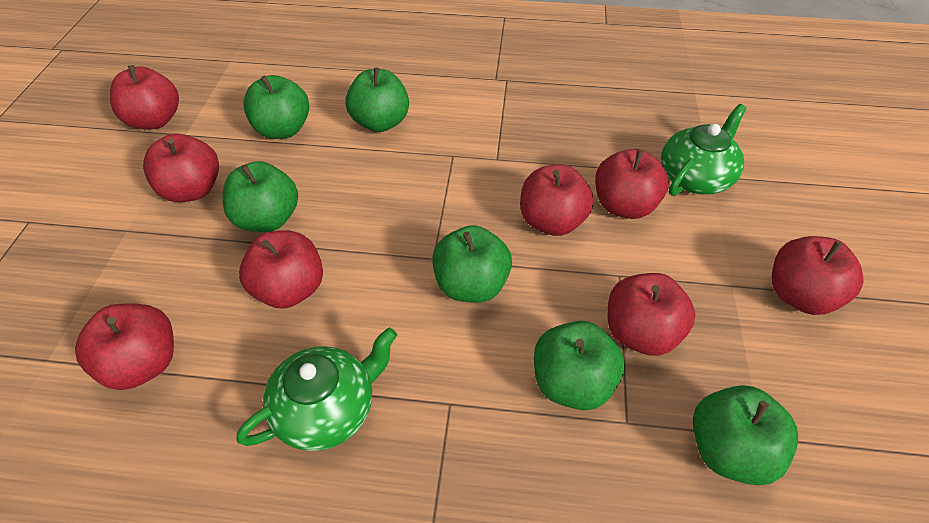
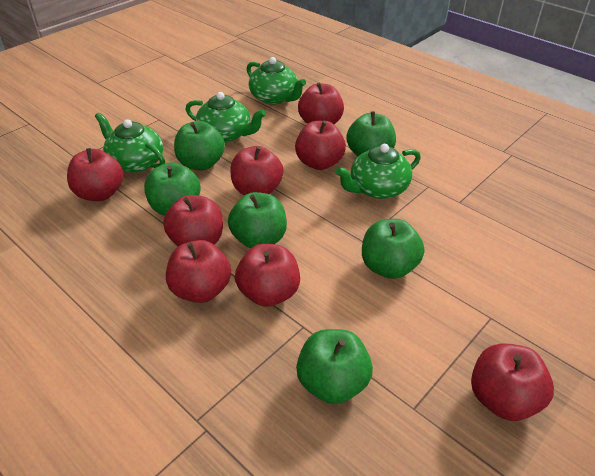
green teapot: [237,327,397,451] [661,104,747,196] = 2 -> [95,112,165,173] [185,92,266,143] [247,57,306,105] [336,144,421,199] = 4

